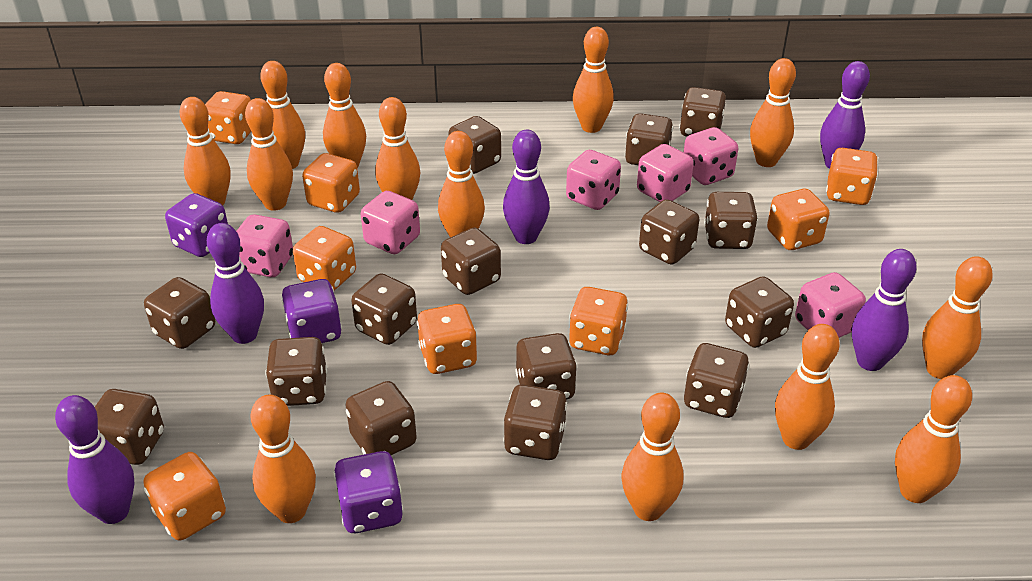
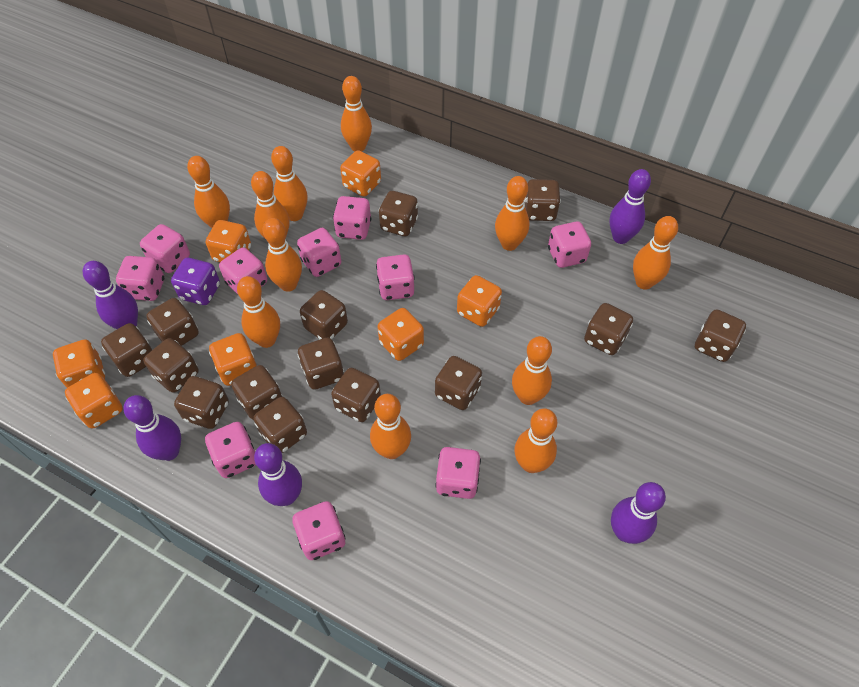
brown dice: [95,389,164,465] [144,277,215,349] [265,337,327,406] [346,381,417,455] [351,273,417,345] [441,228,501,295] [448,116,501,174] [503,385,567,460] [515,333,577,400] [625,113,673,165] [639,199,699,265] [679,87,726,136] [684,343,749,418] [704,192,758,249] [725,276,794,348] = 15 -> [101,323,153,377] [143,338,199,393] [146,298,199,346] [174,376,229,429] [231,365,283,420] [254,397,307,453] [298,337,344,390] [300,290,348,339] [331,368,381,422] [379,191,418,236] [435,356,482,410] [524,179,561,221] [584,303,633,355] [695,309,746,362] = 14
orange bowling pin: [179,97,231,205] [245,98,293,210] [251,395,316,523] [260,61,305,169] [323,63,366,168] [375,97,420,200] [438,131,485,237] [573,27,614,133] [622,393,683,521] [750,58,796,167] [775,324,840,450] [895,375,972,503] [922,256,993,379] = 13 -> [187,156,230,228] [237,276,280,348] [251,171,290,239] [263,218,302,292] [271,146,308,221] [341,76,372,151] [370,394,411,459] [495,176,530,251] [512,336,552,405] [515,408,557,473] [633,216,678,290] = 11
orange dice: [144,452,226,540] [205,91,251,144] [293,226,356,291] [302,153,360,213] [417,304,477,374] [569,287,628,355] [767,189,830,250] [826,148,878,205] = 8 -> [53,339,105,388] [65,373,123,429] [206,220,251,262] [209,333,257,386] [340,150,381,196] [378,308,424,361] [457,275,502,327] = 7
pink dice: [236,214,293,277] [361,191,420,254] [566,150,621,210] [637,144,694,202] [684,127,738,185] [795,272,866,338] = 6 -> [116,256,164,301] [140,224,190,273] [205,422,256,478] [219,247,267,294] [292,501,346,560] [297,228,341,277] [333,196,371,240] [376,254,415,300] [435,447,481,499] [548,221,591,268] = 10
purple dice: [165,193,228,257] [281,279,342,343] [334,451,403,533] = 3 -> [171,258,220,305] = 1

